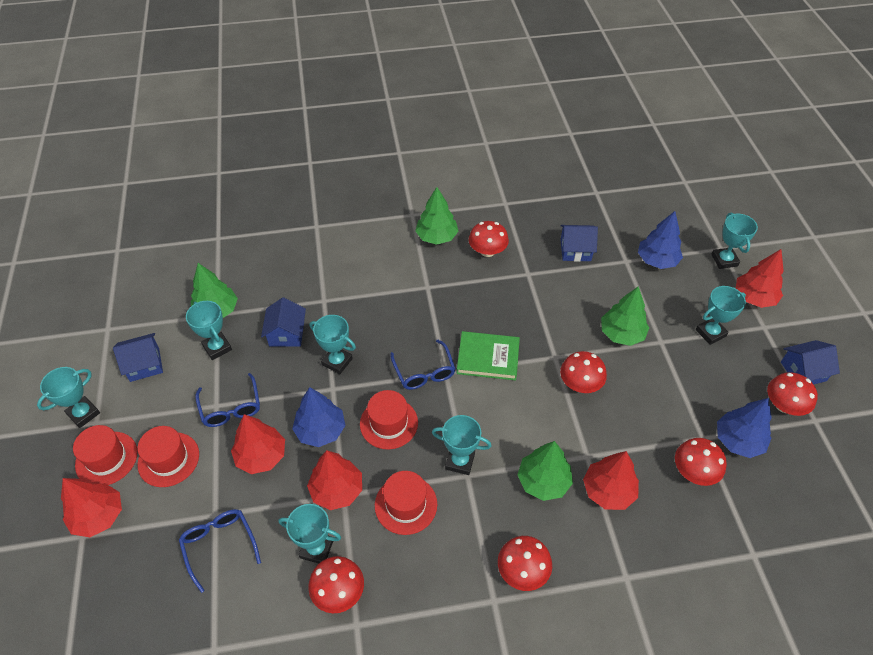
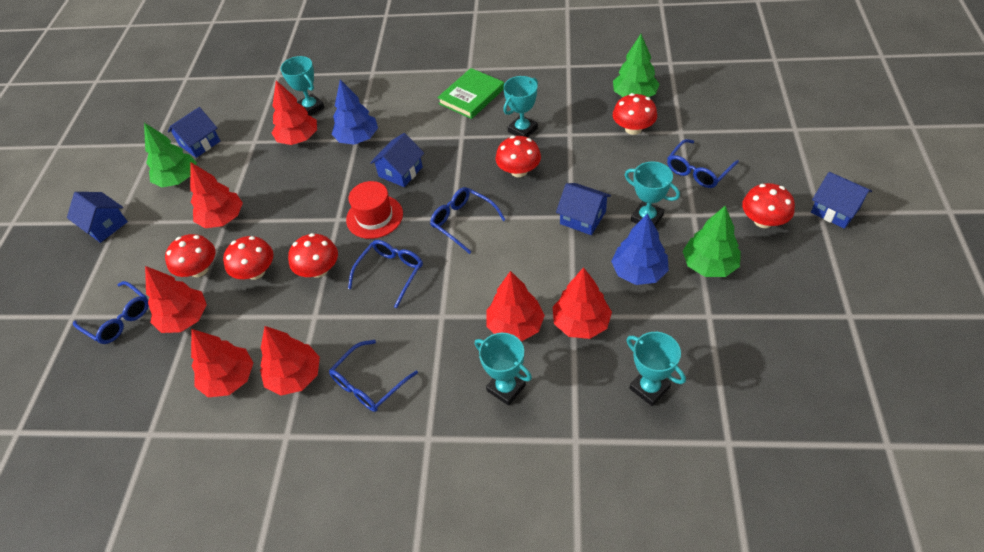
blue glasses: [179,509,261,593] [195,373,260,427] [390,340,456,390] = 3 -> [73,281,149,344] [329,340,418,412] [348,240,423,308] [430,187,506,254] [667,139,739,188] = 5
blue house: [113,333,163,382] [261,297,306,347] [560,225,598,262] [781,340,840,384] = 4 -> [67,192,128,243] [168,107,220,158] [370,133,424,187] [556,183,611,235] [811,172,872,229] = 5
blue tree: [292,387,346,447] [638,211,683,269] [717,398,772,458] = 3 -> [332,80,378,145] [611,214,669,285] = 2
green tree: [191,263,238,318] [415,187,459,245] [517,441,573,501] [601,286,649,346] = 4 -> [144,123,197,187] [613,34,660,97] [683,206,741,277] = 3
red hat: [73,425,138,485] [138,426,199,487] [360,390,418,449] [375,471,437,535] = 4 -> [346,181,403,239] = 1
red tree: [61,478,122,537] [231,414,285,474] [307,450,362,510] [583,451,639,510] [736,249,784,308] = 5 -> [145,266,207,333] [190,163,243,228] [191,329,253,397] [260,326,320,395] [272,81,317,145] [487,271,545,342] [553,267,612,339] = 7
turquoise trophy: [37,367,100,428] [186,301,232,360] [278,504,341,563] [310,315,356,374] [432,415,492,475] [696,286,746,345] [711,213,758,269] = 7 -> [280,56,325,116] [475,333,532,406] [503,76,538,137] [625,161,680,227] [626,332,686,406] = 5

